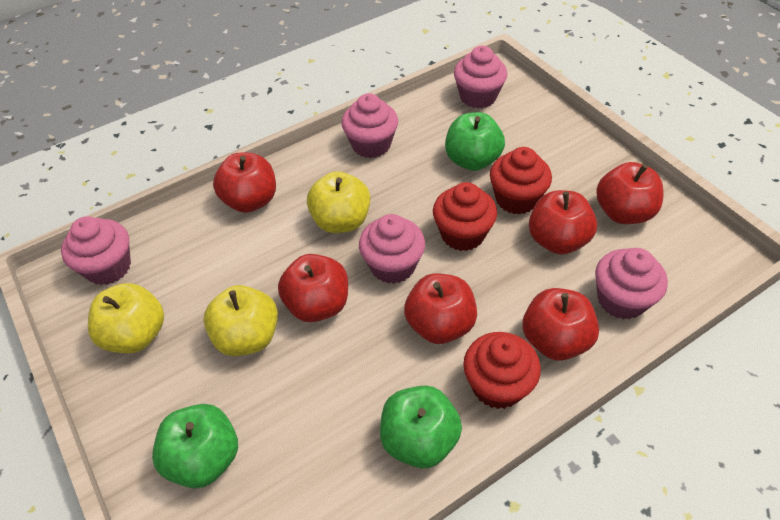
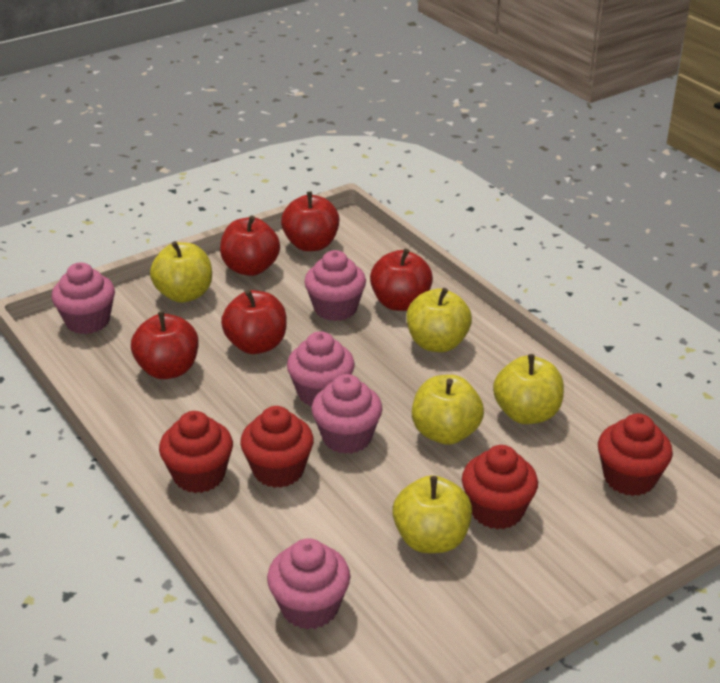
green apple: [152,404,238,489] [380,385,462,468] [445,112,505,171] = 3 -> none = 0
red apple: [213,153,276,213] [278,254,348,322] [404,274,477,344] [522,288,599,361] [529,190,597,254] [596,162,664,224] = 6 -> [131,312,198,379] [220,216,280,276] [221,290,287,354] [281,192,339,251] [370,249,433,311] = 5
red cupcake: [433,182,497,251] [463,332,541,409] [490,147,552,215] = 3 -> [159,411,233,493] [240,406,314,488] [462,445,538,529] [598,413,673,496] = 4
yellow apple: [88,283,164,353] [203,285,278,356] [307,171,370,233] = 3 -> [150,241,212,303] [392,475,472,553] [406,288,472,352] [412,375,484,445] [493,354,564,424] = 5

